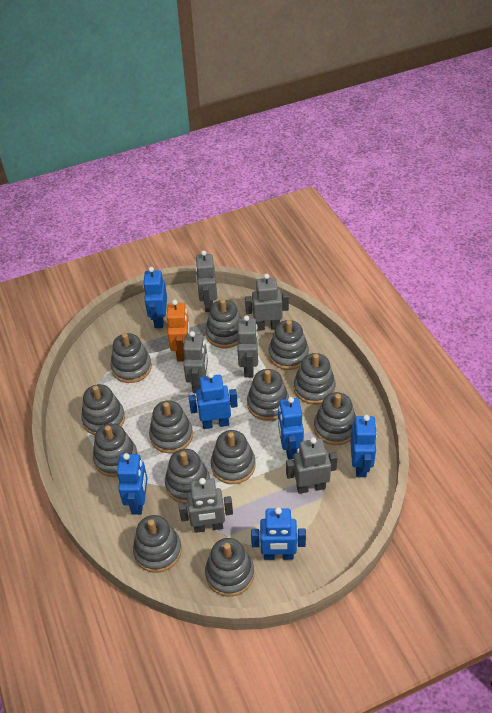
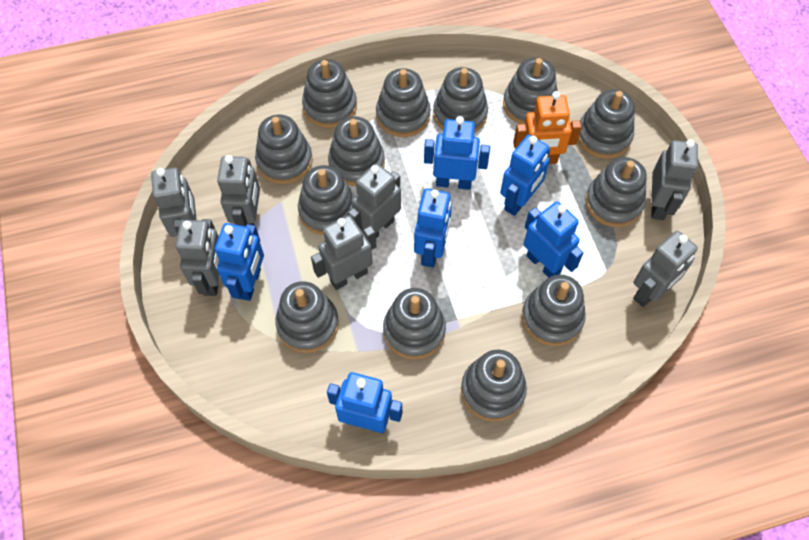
grey robot: [179,478,233,533] [183,331,208,393] [195,250,217,312] [237,315,259,378] [245,274,289,331] [286,437,338,494] = 6 -> [151,167,197,237] [176,219,220,296] [217,155,260,227] [311,215,377,290] [348,163,401,238] [633,231,698,307] [651,140,698,220] = 7

